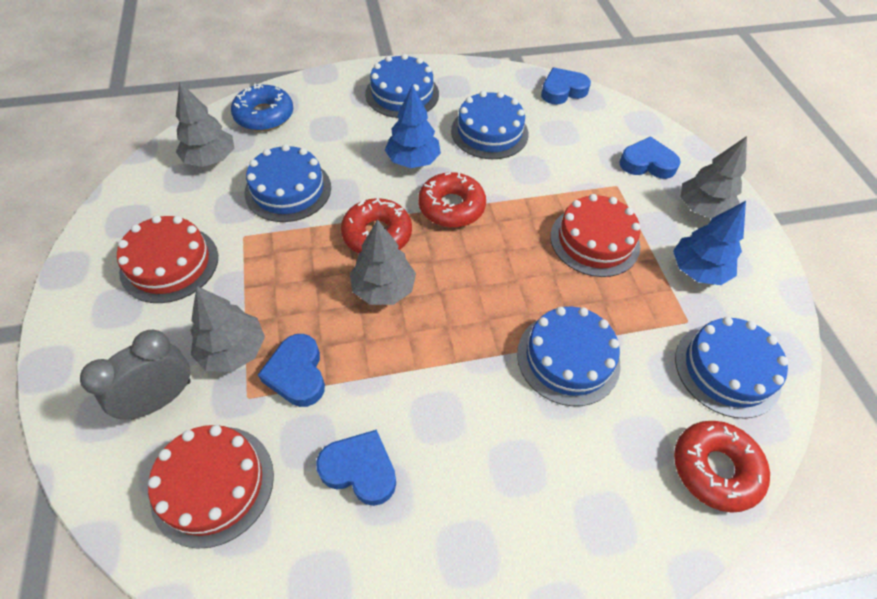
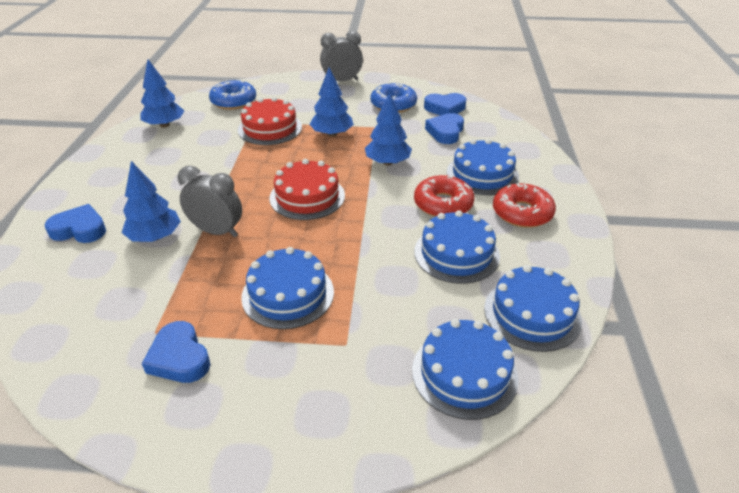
blue donut: [231,84,293,131] = 1 -> [209,80,256,110] [370,82,417,113] = 2
blue tree: [385,84,441,168] [673,201,746,285] = 2 -> [122,161,181,242] [140,60,184,128] [309,68,354,137] [365,92,412,165] = 4
grey clock: [80,330,191,419] = 1 -> [177,166,242,237] [320,31,363,81] = 2
grey tree: [176,81,234,167] [190,286,265,372] [350,219,416,305] [681,136,747,219] = 4 -> none = 0
red cake: [117,215,218,303] [148,425,274,549] [550,194,640,277] = 3 -> [238,97,302,145] [269,159,345,220] = 2
red donut: [341,198,412,254] [418,172,486,228] [674,421,770,513] = 3 -> [414,175,475,217] [493,183,556,228] = 2

